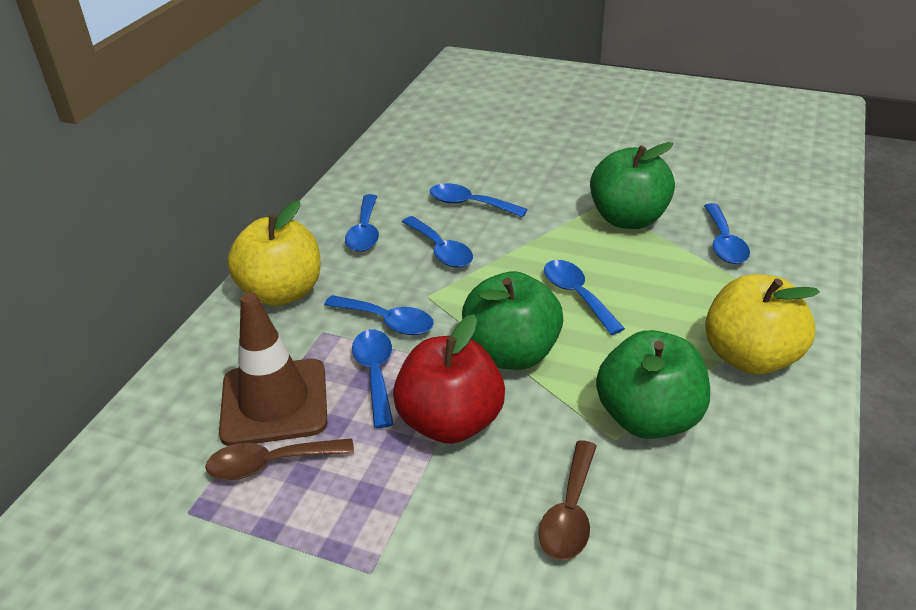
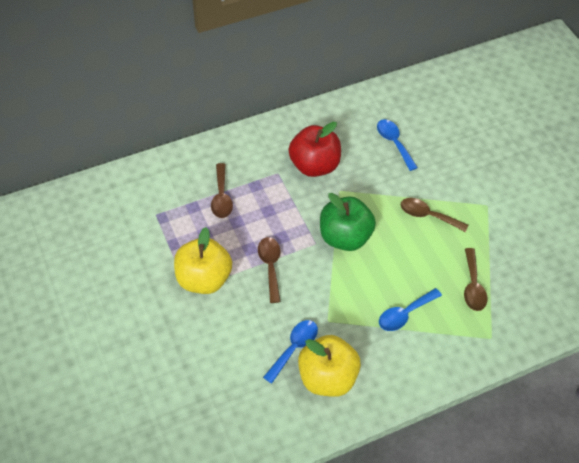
blue spoon: [324,295,434,335] [345,194,379,252] [352,330,394,428] [402,216,473,268] [430,183,528,217] [544,260,625,335] [704,203,750,264] = 7 -> [263,320,318,384] [377,119,418,171] [379,288,442,331] = 3
brown spoon: [205,438,354,480] [538,440,597,560] = 2 -> [211,163,233,218] [258,237,281,303] [401,198,468,232] [464,248,487,311] = 4
brown traffic cone: [219,292,327,446] = 1 -> none = 0
green apple: [462,271,563,370] [590,142,675,229] [596,330,710,439] = 3 -> [320,193,376,251] = 1

